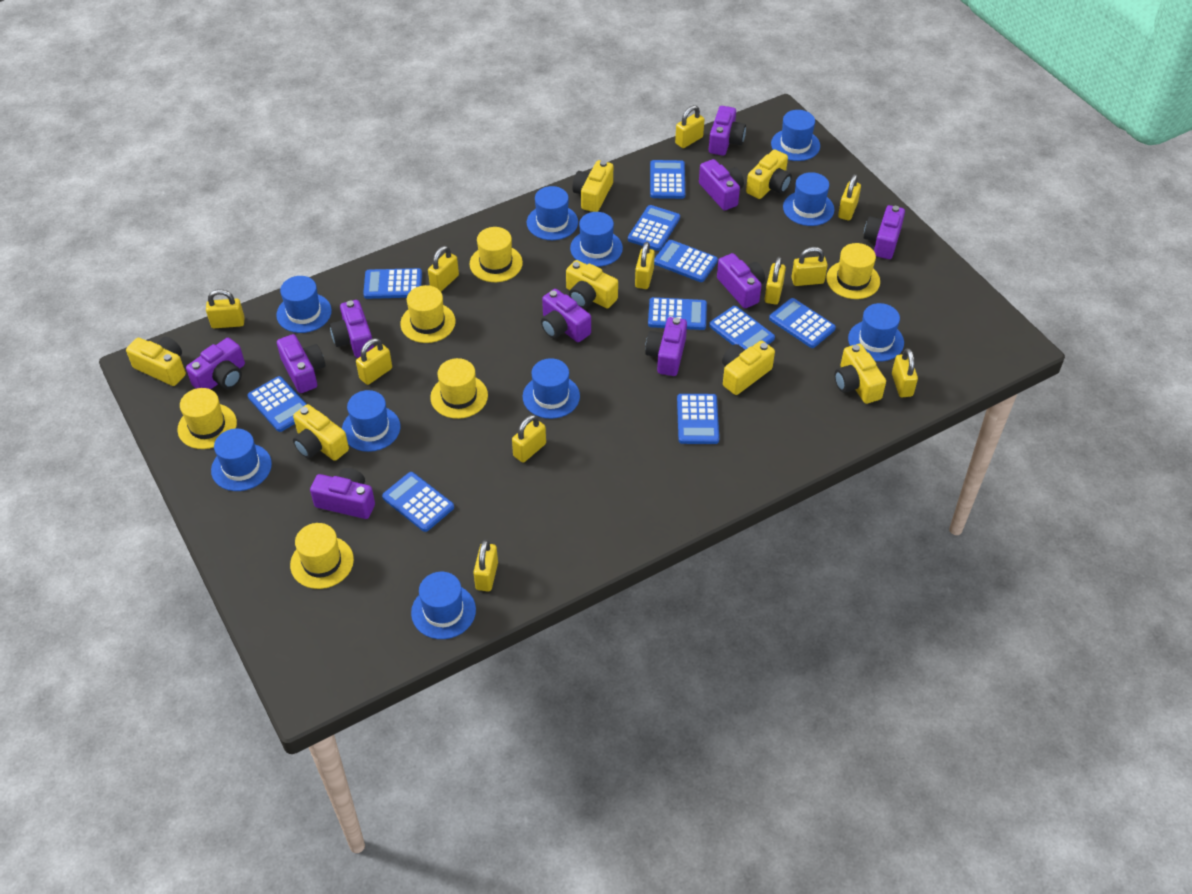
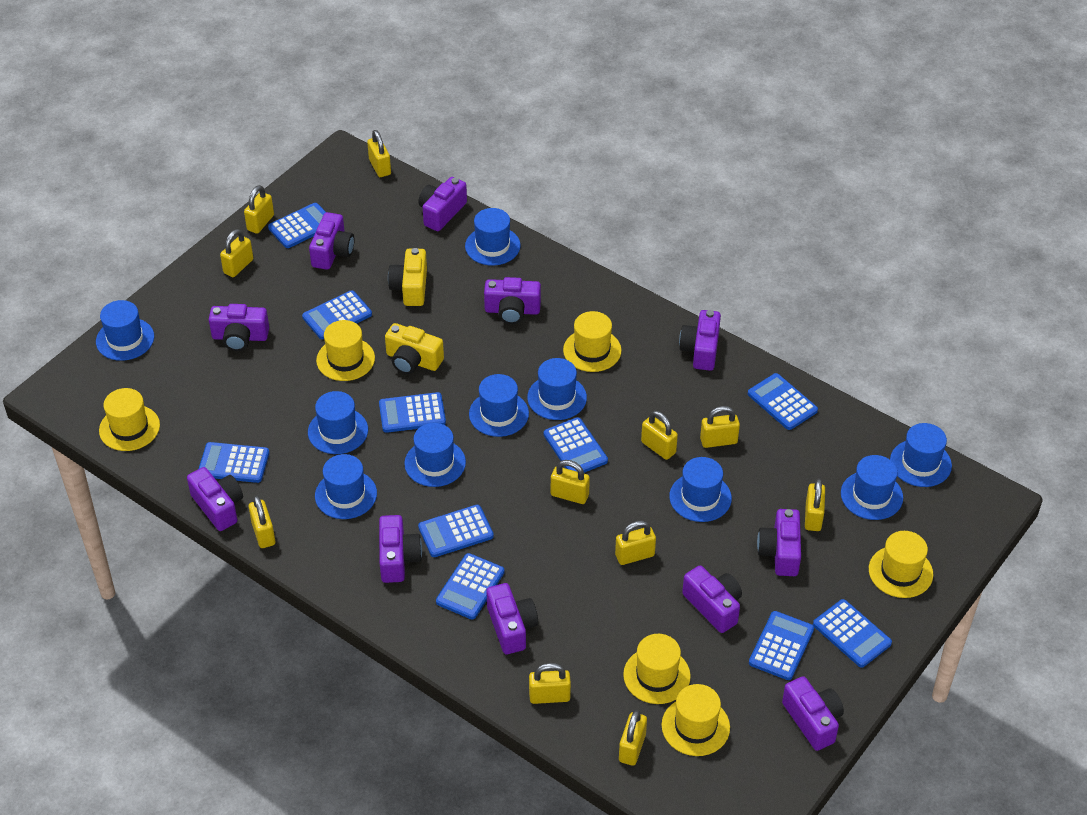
purple camera: [186,338,245,389] [277,334,325,393] [310,468,375,519] [330,300,374,358] [541,289,591,342] [645,317,687,376] [699,159,744,210] [709,106,746,156] [717,253,765,308] [863,205,905,259] = 10 -> [187,467,243,531] [209,304,269,351] [309,212,354,270] [379,515,422,583] [419,177,467,231] [484,277,541,324] [486,583,538,654] [679,310,721,371] [682,565,742,633] [757,509,801,576] [782,676,844,751] = 11
yellow camera: [126,337,186,386] [293,404,349,461] [566,260,618,308] [572,160,613,212] [722,340,775,395] [746,149,792,199] [834,344,886,404] = 7 -> [385,323,444,374] [388,248,427,306] = 2

